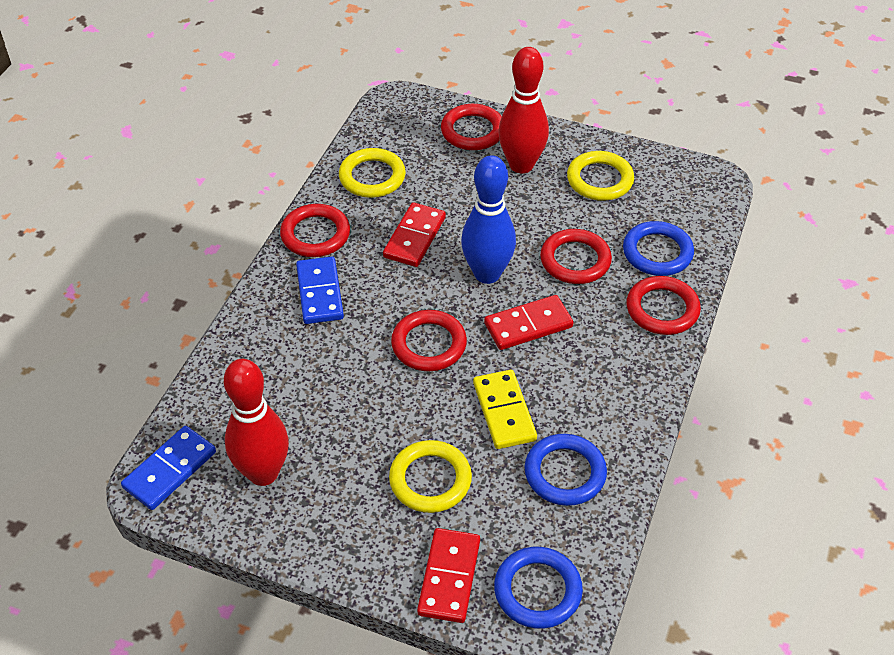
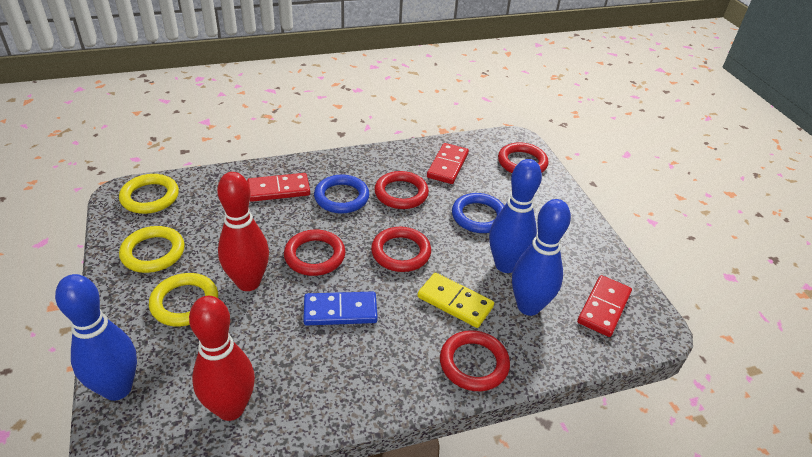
blue bowling pin: [461,155,516,284] = 1 -> [55,274,137,401] [489,159,542,273] [512,199,571,316] = 3
blue domino: [121,426,216,510] [296,256,344,324] = 2 -> [303,291,378,326] = 1
blue ring: [494,547,583,629] [524,434,607,506] [623,221,694,276] = 3 -> [314,174,369,214] [452,193,504,233] = 2

